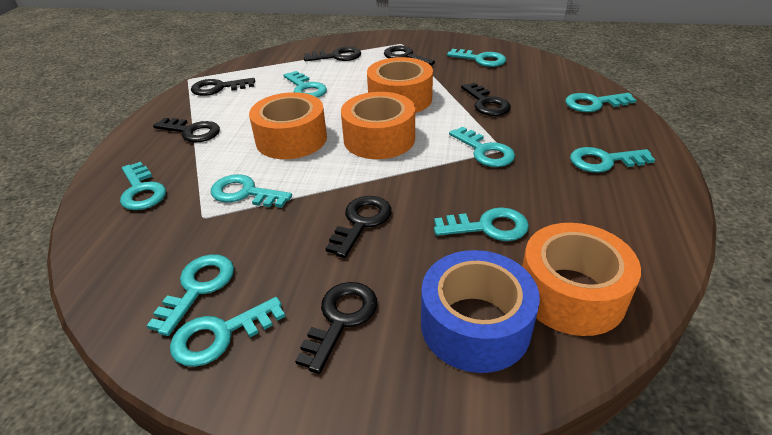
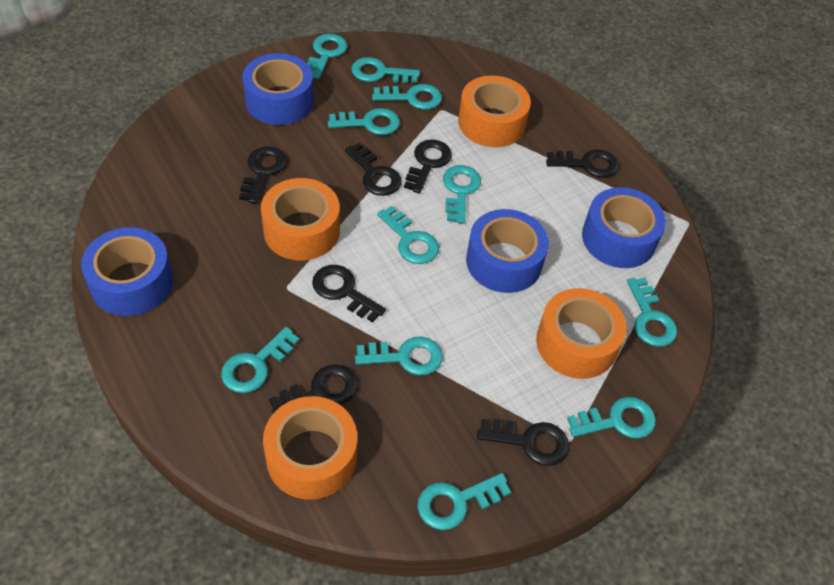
blue tape: [421,250,540,373] = 1 -> [81,227,173,316] [242,53,314,125] [466,209,549,293] [582,187,666,268] = 4
turquoise key: [120,162,166,210] [147,254,234,336] [170,297,285,367] [211,174,292,208] [284,71,327,98] [434,207,529,241] [447,49,506,67] [449,126,515,167] [565,93,636,112] [570,147,655,173] = 10 -> [221,327,300,393] [307,34,347,79] [328,108,400,135] [351,57,420,83] [355,337,443,375] [372,84,442,110] [377,206,439,264] [417,473,511,530] [443,165,481,224] [567,397,656,438] [627,278,677,347] = 11

